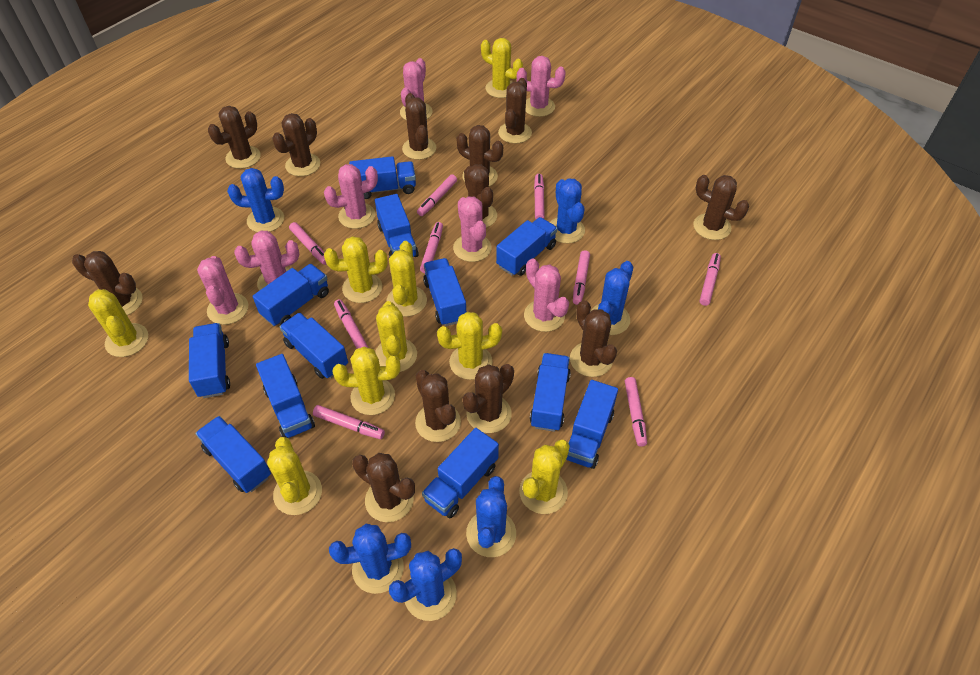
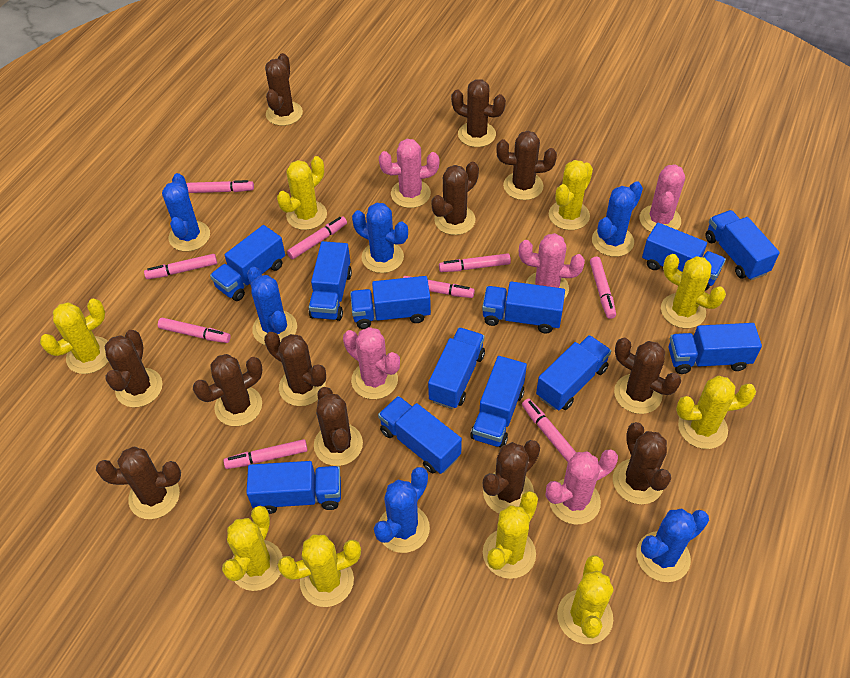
pink cactus: [197,256,249,325] [234,231,299,291] [324,164,378,229] [400,58,433,121] [453,197,491,262] [517,56,566,117] [524,258,569,332] = 7 -> [343,327,400,399] [379,139,439,208] [519,233,585,299] [546,449,618,525] [639,165,685,232] = 5

